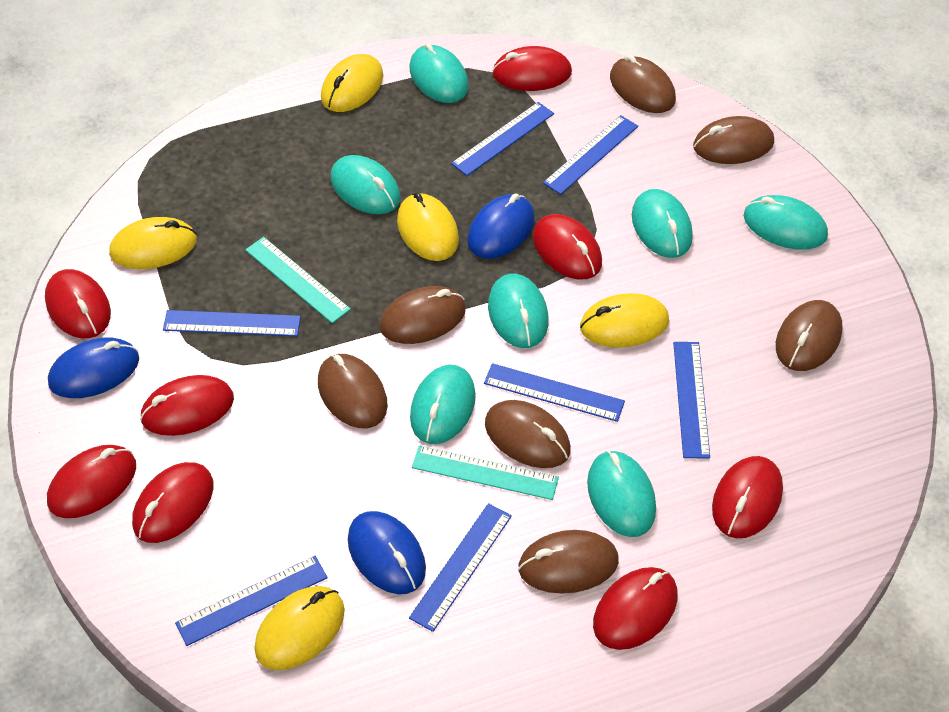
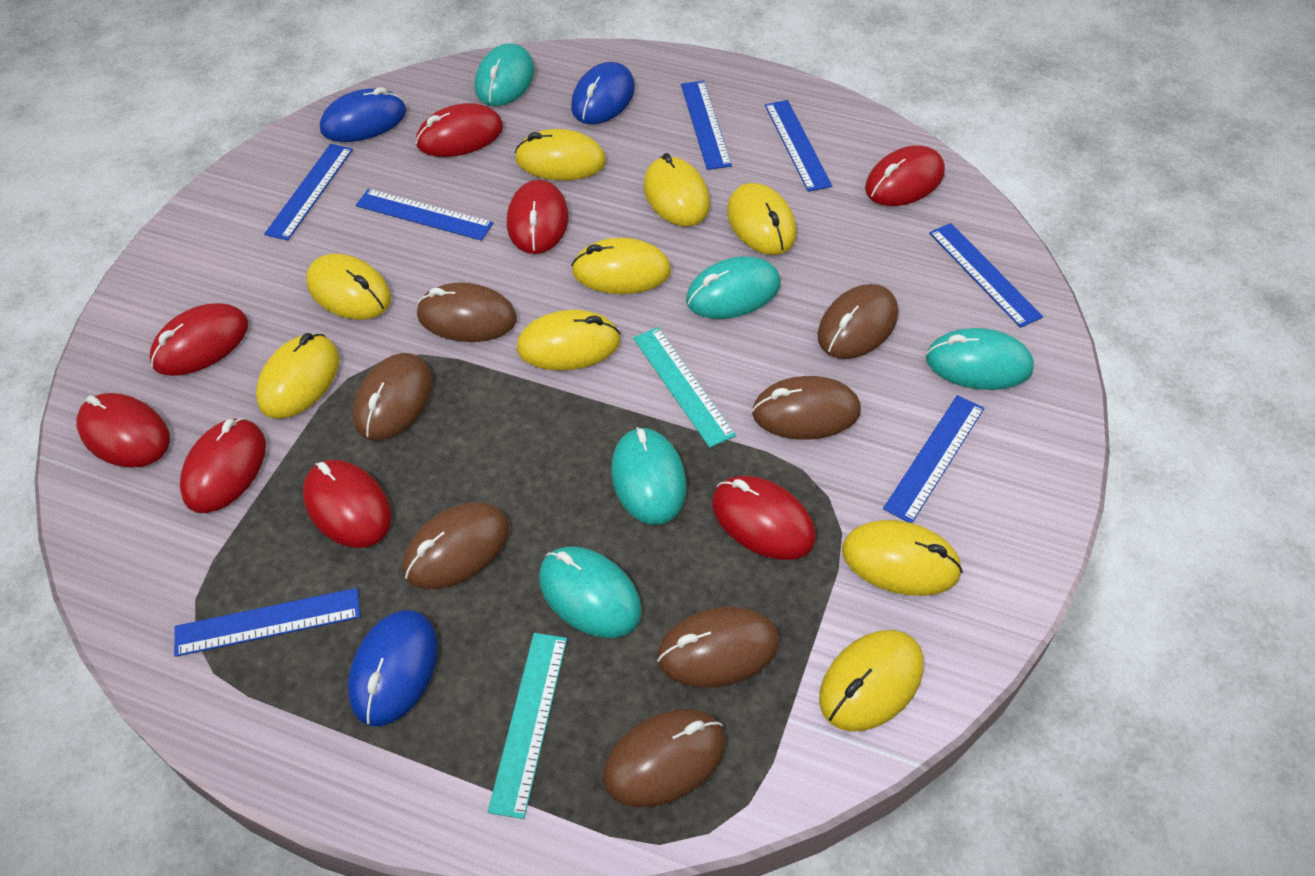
turquoise mouse: [331,155,400,214] [410,42,469,103] [410,364,476,444] [488,273,549,348] [587,450,656,537] [632,189,693,258] [743,195,828,250] = 7 -> [475,43,535,106] [539,547,642,638] [611,427,687,525] [686,256,781,319] [926,328,1034,390] = 5
yellow mouse: [109,217,197,269] [254,586,345,670] [321,54,383,112] [397,192,459,261] [580,293,669,348] = 5 -> [256,333,340,419] [306,254,391,320] [515,129,606,180] [517,310,621,371] [571,238,671,294] [644,153,710,227] [727,183,796,255] [819,630,924,731] [842,520,963,596] = 9

